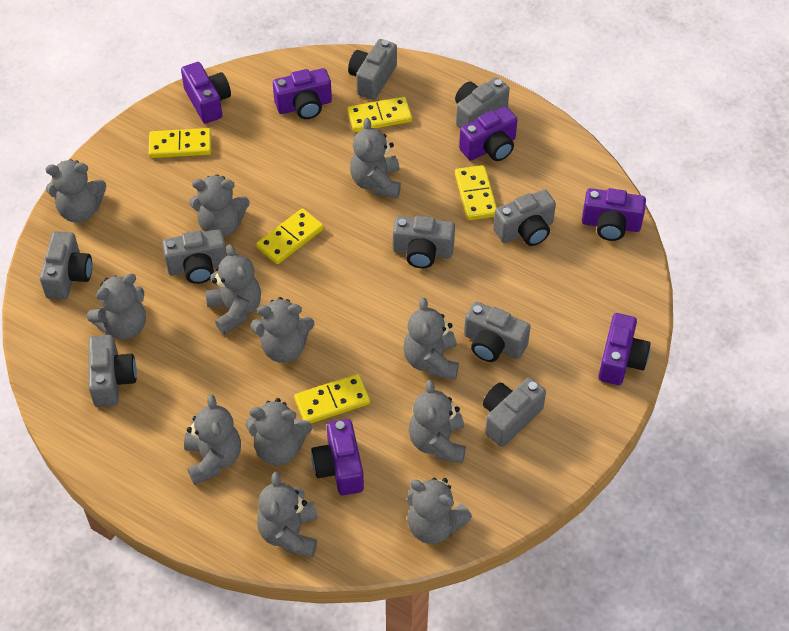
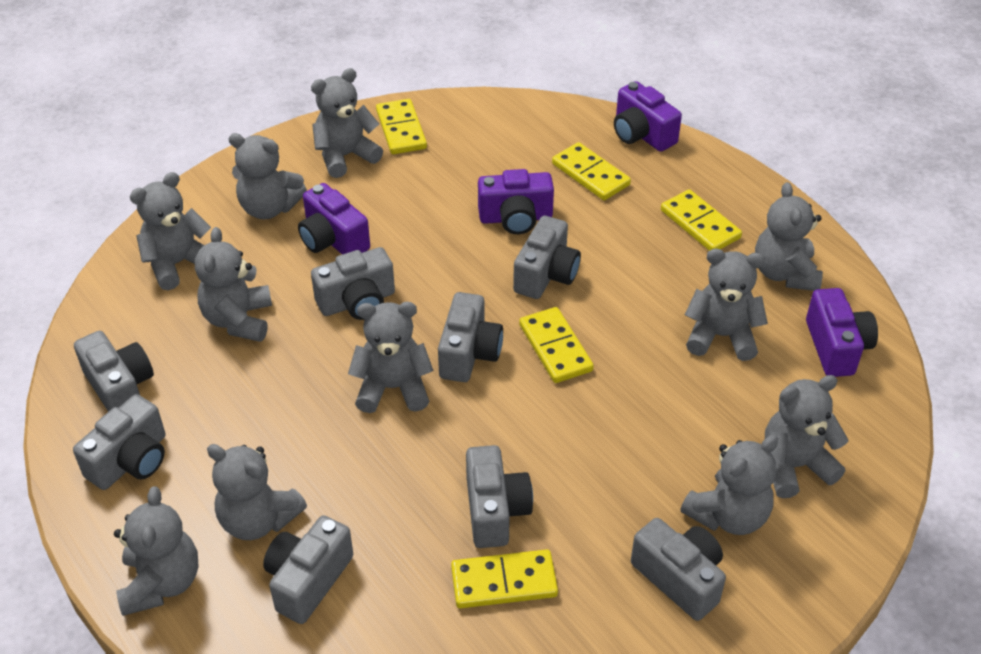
grey camera: [40,231,92,300] [88,335,137,407] [162,229,227,284] [348,39,397,100] [393,216,455,268] [455,77,510,129] [464,302,531,362] [483,378,546,447] [493,189,556,246] = 9 -> [73,394,165,490] [74,331,154,412] [263,515,353,624] [311,247,395,320] [438,292,503,382] [466,445,533,548] [513,216,581,299] [631,518,726,621] = 8
grey teddy bear: [46,159,106,223] [87,274,146,340] [184,395,241,485] [189,175,250,237] [205,244,261,335] [246,398,312,466] [250,297,314,363] [257,472,318,558] [350,118,401,198] [403,298,459,380] [407,477,472,544] [409,380,466,464] = 12 -> [114,487,199,616] [130,172,211,290] [195,227,272,342] [207,444,307,540] [228,133,307,219] [311,68,383,178] [348,302,434,413] [680,435,778,535] [685,249,768,361] [755,182,823,291] [765,375,848,498] = 11
purple camera: [181,62,231,124] [273,68,332,119] [311,419,364,496] [459,106,517,161] [582,188,646,241] [598,313,651,385] = 6 -> [298,183,370,254] [478,169,554,234] [614,81,682,152] [806,288,878,377] = 4

